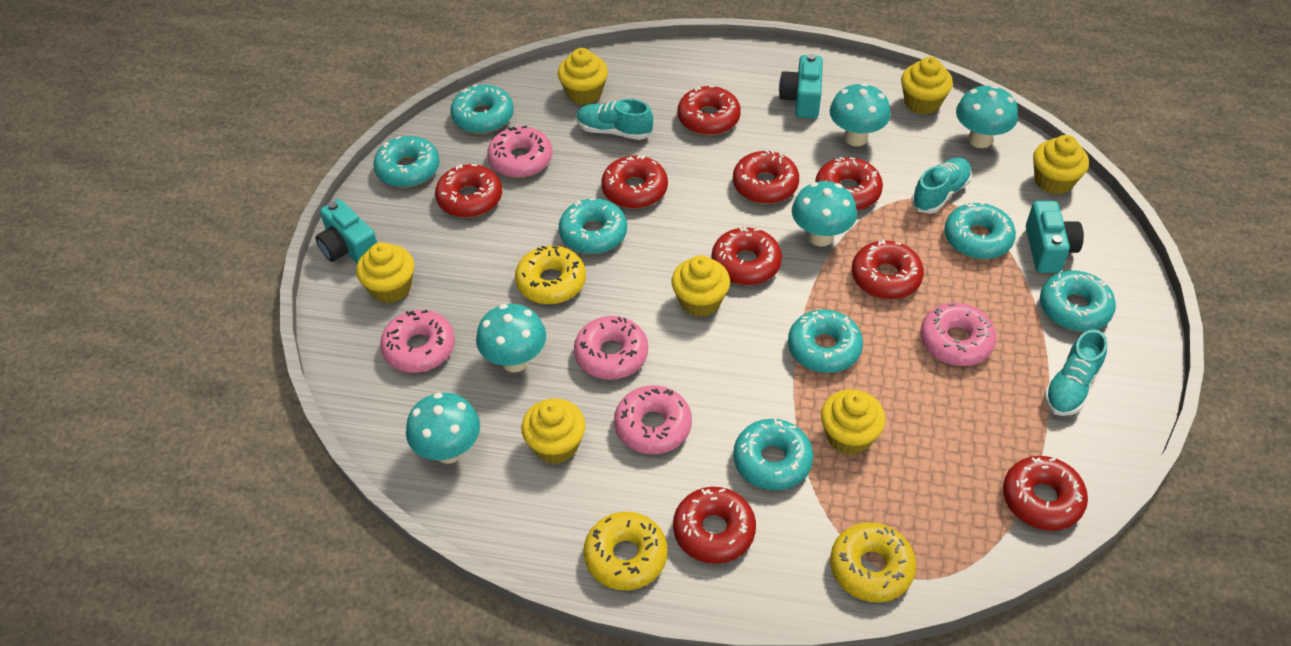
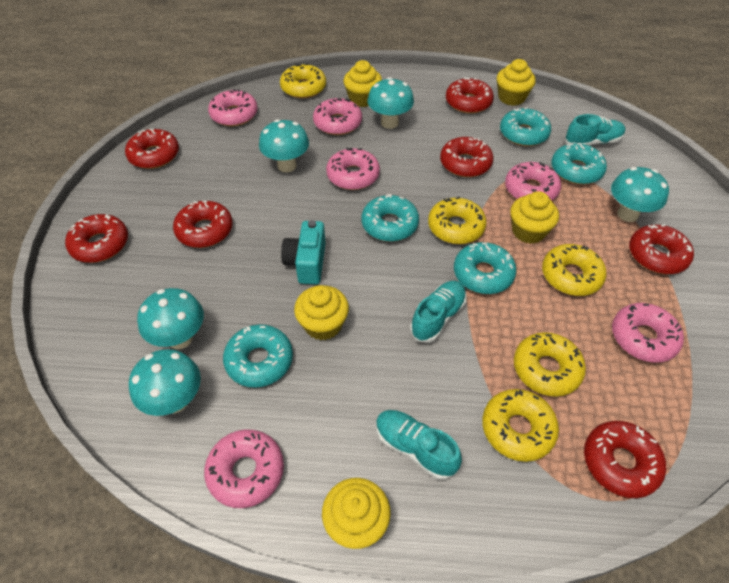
pink donut: [380,310,455,373] [487,126,552,178] [574,316,648,380] [614,385,692,454] [920,303,997,366] = 5 -> [204,429,284,508] [208,89,258,126] [313,98,362,135] [326,148,380,190] [505,162,561,201] [612,303,684,363] = 6
red donut: [435,164,502,218] [601,155,668,209] [673,487,756,564] [677,86,741,135] [712,227,782,285] [733,150,799,204] [815,157,883,210] [852,240,924,299] [1003,456,1088,531] = 9 -> [65,214,128,263] [125,129,179,169] [173,201,233,248] [440,137,493,177] [446,77,494,114] [584,421,666,498] [629,224,694,274] = 7
turquoise camera: [315,199,377,263] [779,54,823,119] [1026,201,1084,273] = 3 -> [281,220,326,284] = 1
turquoise donut: [373,136,440,188] [450,84,514,134] [559,198,627,254] [733,419,813,490] [788,309,863,373] [944,202,1016,259] [1040,270,1116,332] = 7 -> [223,324,293,388] [361,194,419,242] [454,242,517,294] [500,107,551,146] [551,143,607,185] = 5
yellow cupcake: [356,242,414,303] [521,398,586,464] [558,48,608,105] [672,255,730,317] [821,389,886,455] [901,57,953,114] [1033,135,1089,194] = 7 -> [294,285,349,340] [322,478,391,549] [344,60,382,107] [497,59,536,106] [510,191,559,244] = 5
yellow donut: [515,246,586,304] [584,512,667,590] [830,522,916,602] = 3 -> [280,63,326,99] [428,197,487,244] [482,389,559,462] [514,332,586,397] [542,244,606,296] = 5

